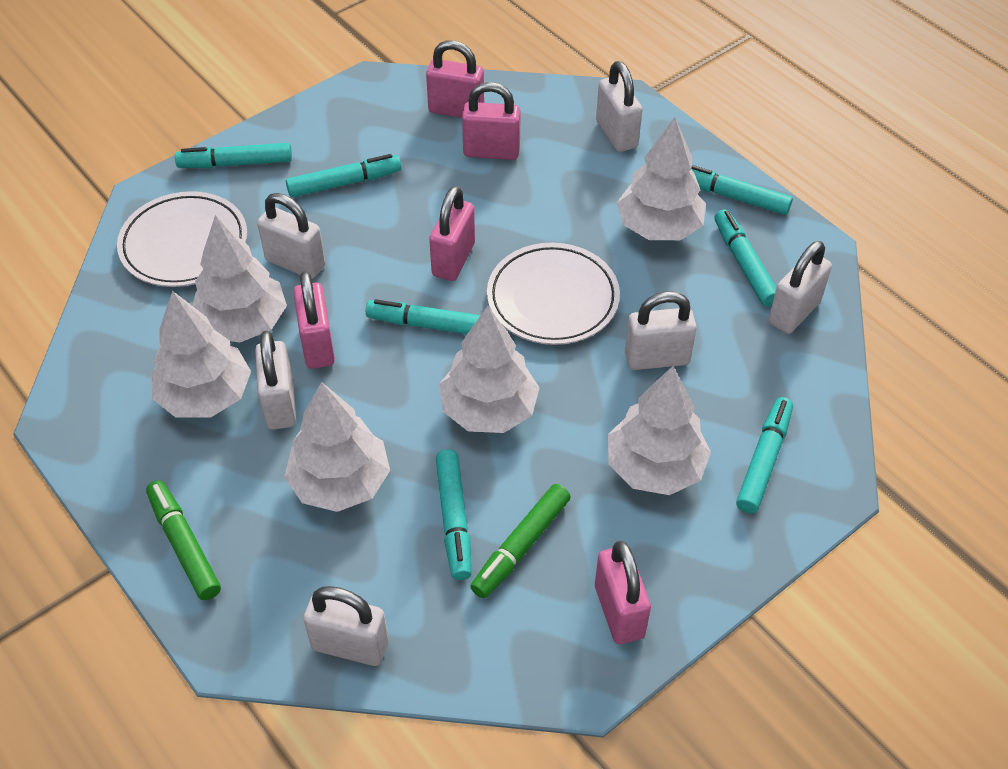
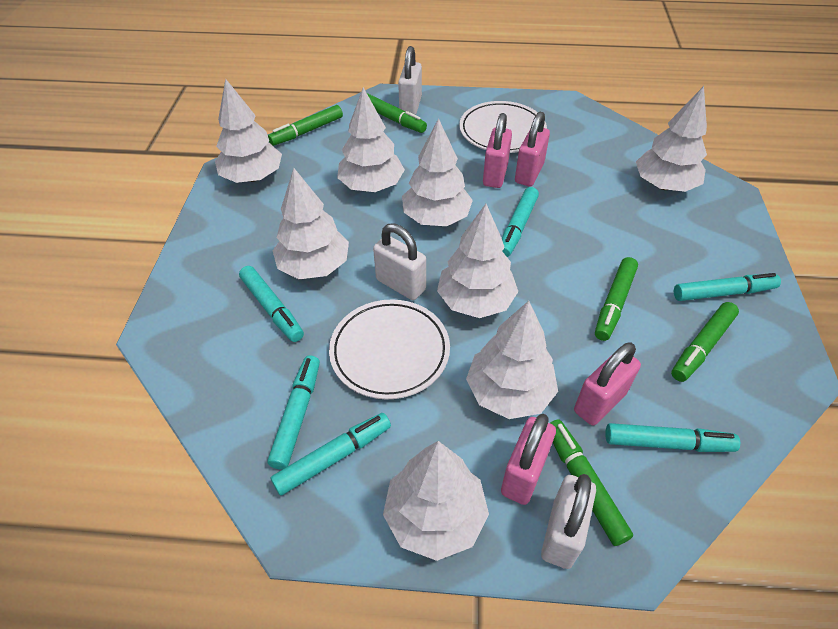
green marker: [146,480,221,600] [470,484,570,598] = 2 -> [268,105,343,146] [367,93,427,133] [550,420,633,546] [595,257,638,341] [671,302,739,382] = 5
pink padlock: [293,271,335,369] [426,40,484,118] [429,186,475,281] [462,82,521,160] [595,541,651,644] = 5 -> [483,113,512,188] [501,414,556,505] [515,112,550,186] [574,343,641,425] = 4
turquoise marker: [175,143,292,168] [286,154,402,197] [366,299,481,334] [436,450,472,580] [691,165,793,215] [715,209,776,307] [736,397,793,513] = 7 -> [239,266,304,342] [267,355,320,470] [271,413,391,496] [502,187,539,257] [605,423,740,452] [674,273,781,301] = 6
white padlock: [255,331,296,430] [257,193,325,279] [303,586,388,666] [596,61,642,152] [625,291,697,370] [768,241,832,334] = 6 -> [373,223,426,300] [398,46,422,115] [541,474,596,569] = 3
white tree: [152,291,251,418] [193,215,287,343] [284,382,390,512] [439,306,539,433] [608,366,711,495] [617,117,706,240] = 6 -> [215,79,282,183] [272,168,349,279] [337,87,405,192] [383,441,489,561] [402,118,473,226] [437,204,518,318] [466,301,558,419] [636,86,707,192] = 8

